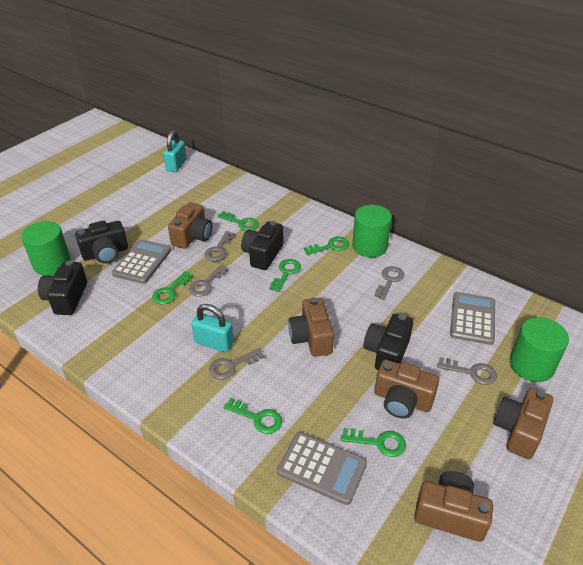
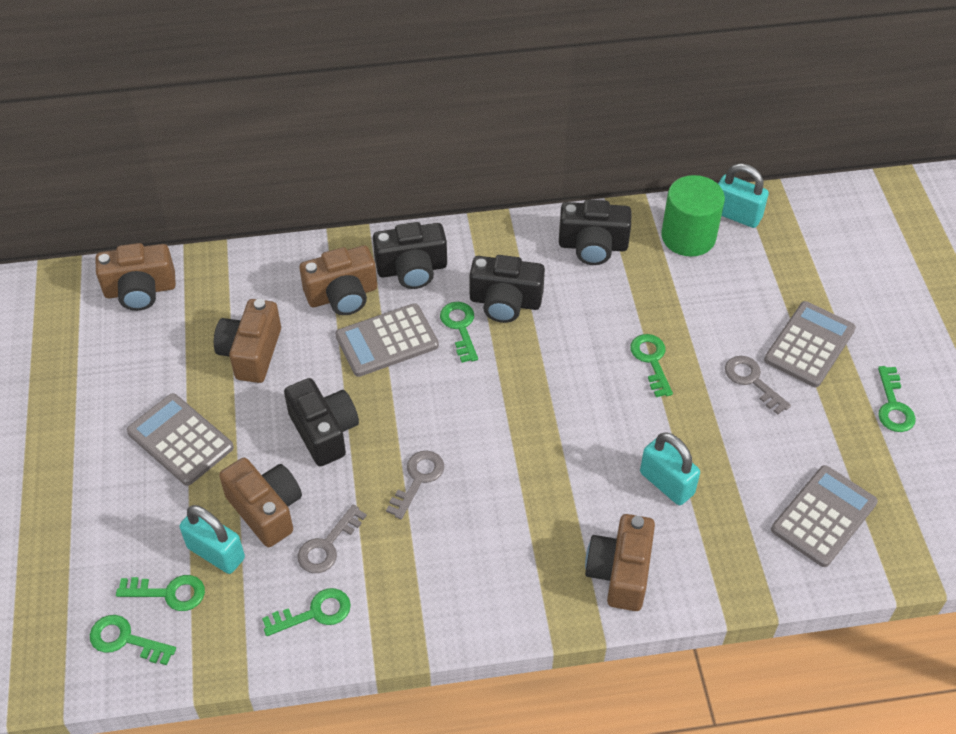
green cylinder: [21,221,71,275] [352,205,392,257] [509,317,569,382] = 3 -> [661,175,725,257] = 1
grey calculator: [112,239,171,284] [277,432,367,505] [450,292,495,345] = 3 -> [127,393,234,486] [335,303,439,377] [764,301,856,387] [771,465,878,567] = 4
grey key: [189,265,229,297] [204,231,235,261] [209,348,265,380] [374,266,404,300] [437,357,497,385] = 5 -> [297,505,367,573] [386,451,444,519] [725,356,791,415] = 3
turquoise padlock: [163,130,187,172] [191,304,234,352] = 2 -> [180,505,245,574] [640,432,700,505] [718,163,769,228] = 3

